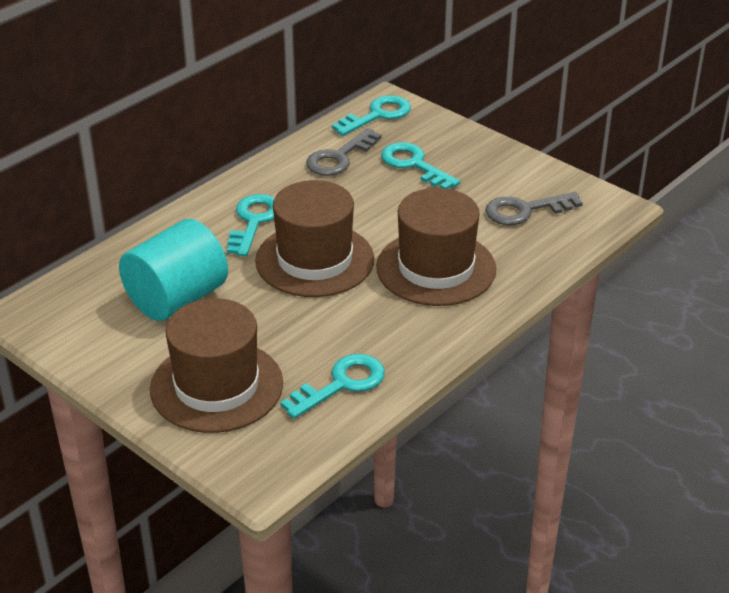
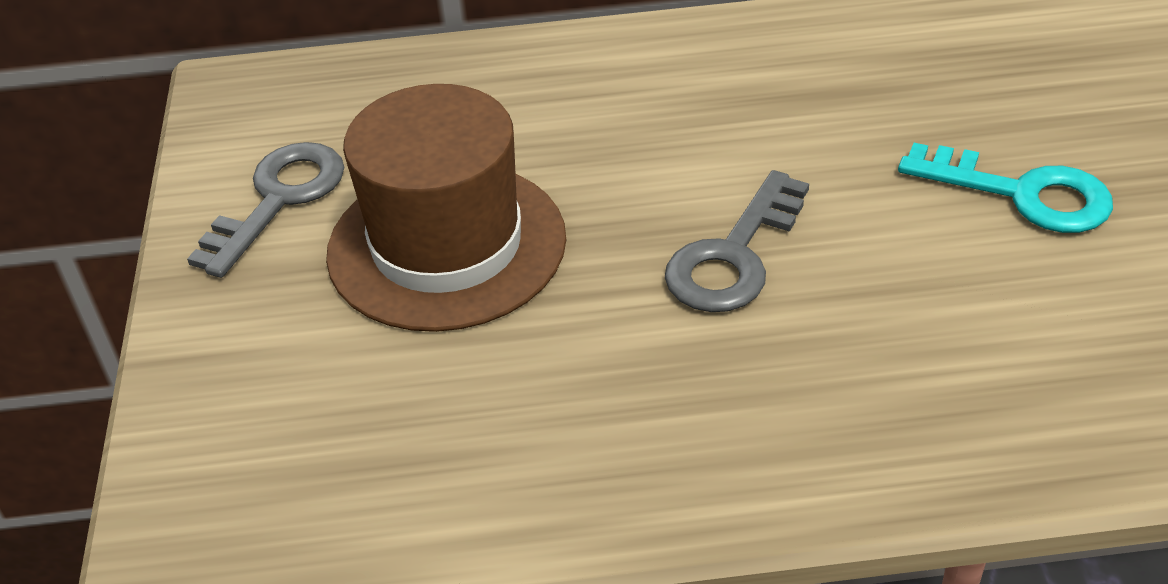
brown hat: [150,298,283,433] [255,180,374,297] [376,188,496,306] = 3 -> [326,84,566,332] = 1
turquoise cylinder: [119,219,228,321] = 1 -> none = 0
turquoise key: [227,194,275,256] [280,354,385,419] [332,95,411,136] [381,142,460,189] = 4 -> [898,143,1113,233] = 1

